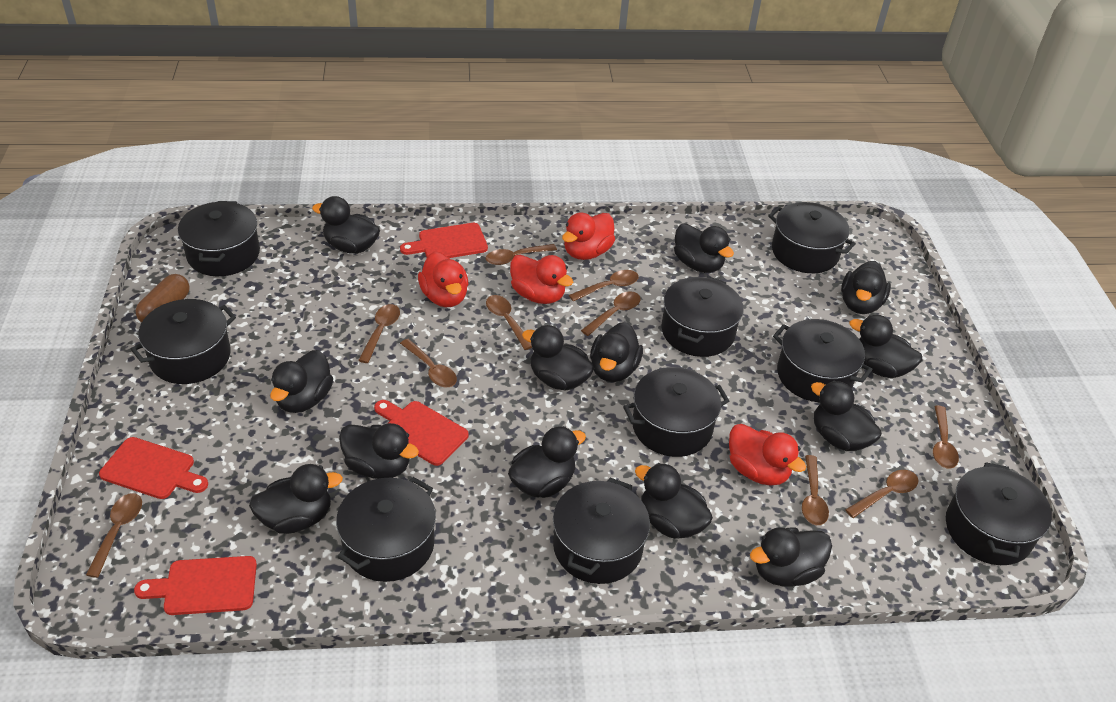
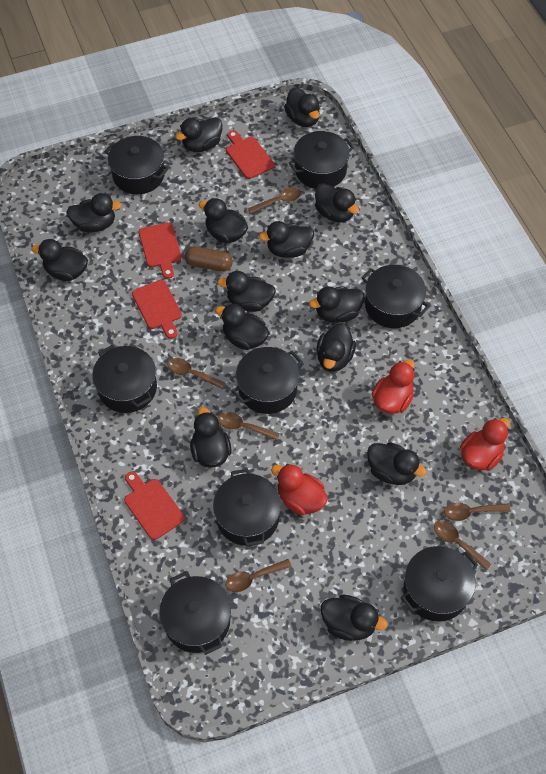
black duck: [249,464,343,534] [270,350,333,413] [312,196,380,254] [339,423,419,479] [508,426,586,498] [522,325,594,391] [590,322,643,382] [635,463,713,539] [674,223,734,273] [750,527,832,586] [811,381,882,451] [841,261,891,314] [850,315,922,378] = 13 -> [31,239,88,281] [66,193,122,233] [175,117,223,152] [190,407,231,468] [199,198,248,243] [215,304,269,350] [217,271,276,312] [259,221,314,258] [284,88,320,127] [309,286,365,323] [315,183,359,223] [316,323,356,372] [320,594,388,641] [367,442,427,485] = 14
black pot: [131,299,236,384] [178,201,260,276] [336,477,436,582] [553,478,650,584] [623,367,729,457] [661,277,743,357] [768,202,856,273] [773,319,872,402] [946,462,1052,565] = 9 -> [92,345,157,413] [104,136,169,194] [159,571,231,655] [213,468,281,547] [232,347,302,414] [288,131,354,189] [362,265,430,328] [401,546,478,622] = 8
brown spoon: [86,493,142,578] [358,304,400,363] [400,339,457,387] [486,244,557,265] [486,295,532,350] [569,270,639,301] [581,291,641,336] [802,455,829,525] [845,470,919,518] [933,406,959,469] = 10 -> [167,358,226,389] [218,412,280,441] [225,559,292,592] [248,187,301,214] [434,520,492,570] [444,503,511,521] = 6
red duck: [418,251,468,307] [510,255,573,304] [562,212,615,260] [729,424,806,485] = 4 -> [271,464,328,515] [371,359,415,414] [460,418,510,471] = 3

